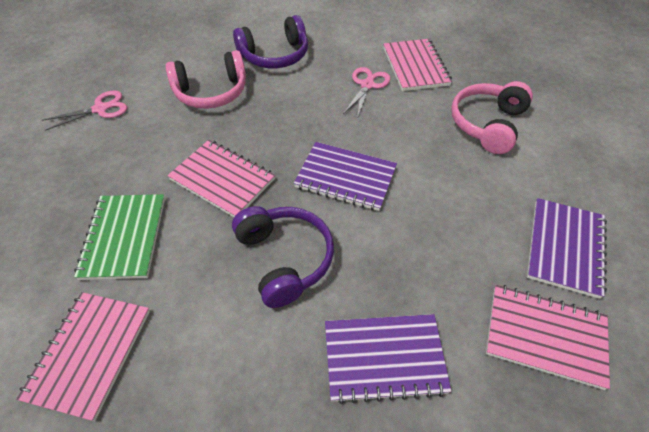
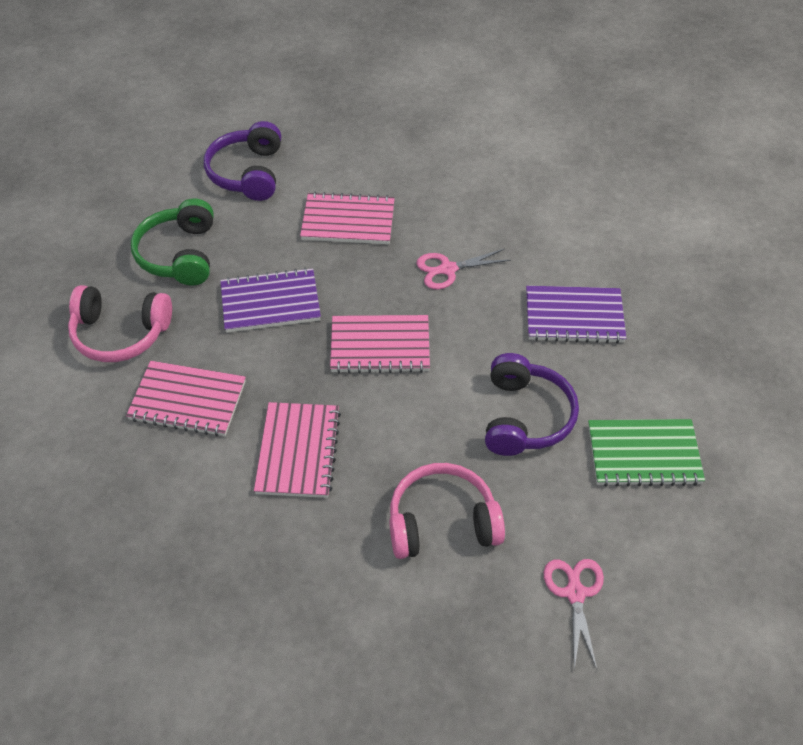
green headphones: none = 0 -> [131,198,214,286] = 1
purple notebook: [294,142,397,211] [325,314,452,404] [527,198,607,299] = 3 -> [220,268,321,333] [526,286,626,343] = 2

